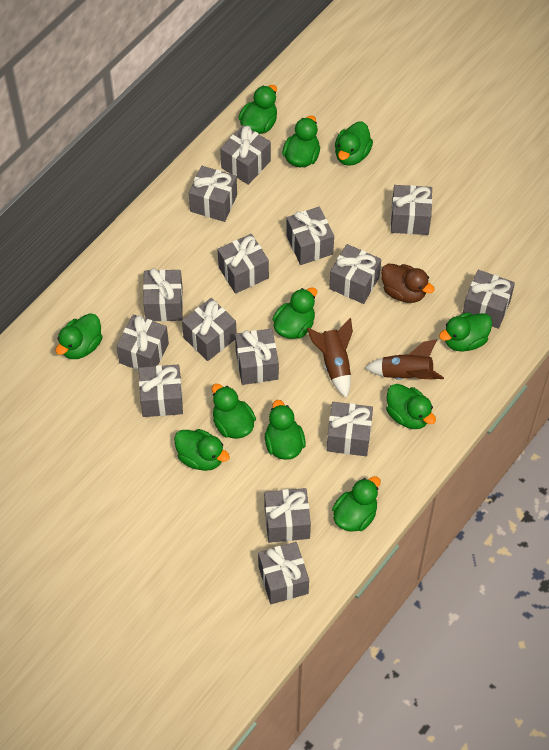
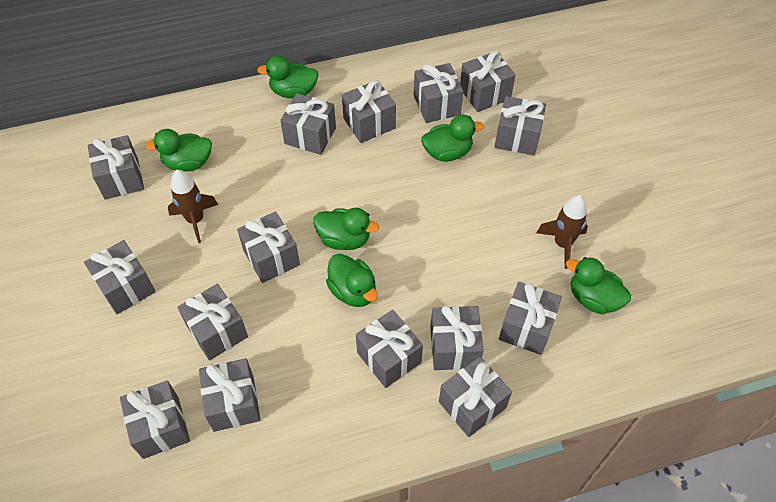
brown duck: [381,263,435,303] = 1 -> none = 0
green duck: [56,313,102,359] [174,429,230,471] [212,384,256,439] [238,85,277,134] [265,400,306,460] [273,287,317,339] [282,115,320,167] [332,476,380,532] [335,122,373,166] [386,384,436,429] [439,313,492,352] = 11 -> [145,129,212,171] [257,56,319,99] [313,208,379,250] [326,254,378,307] [421,115,484,162] [566,257,631,314] = 6

